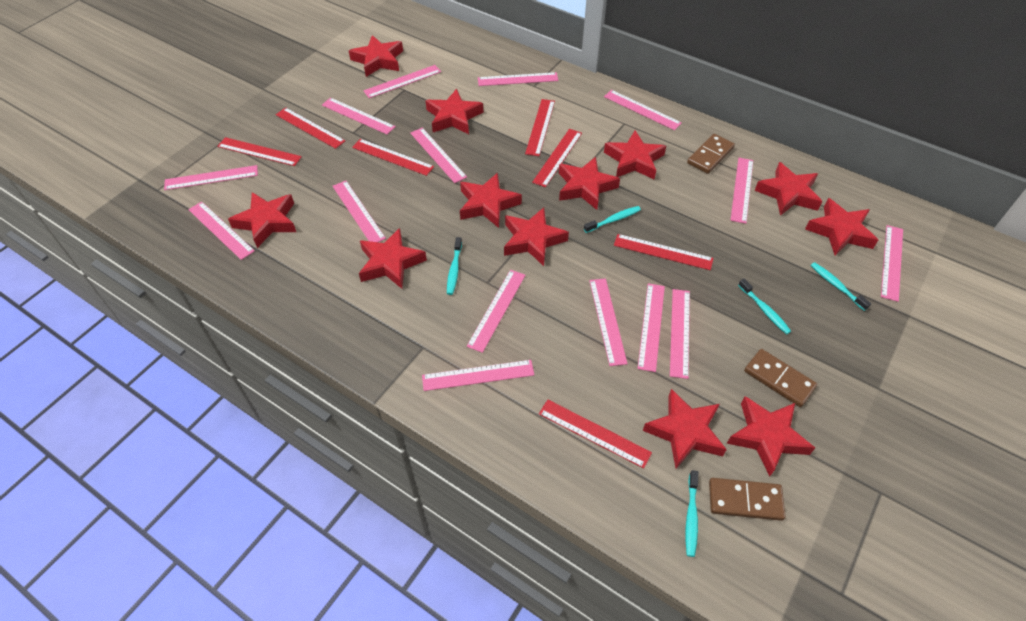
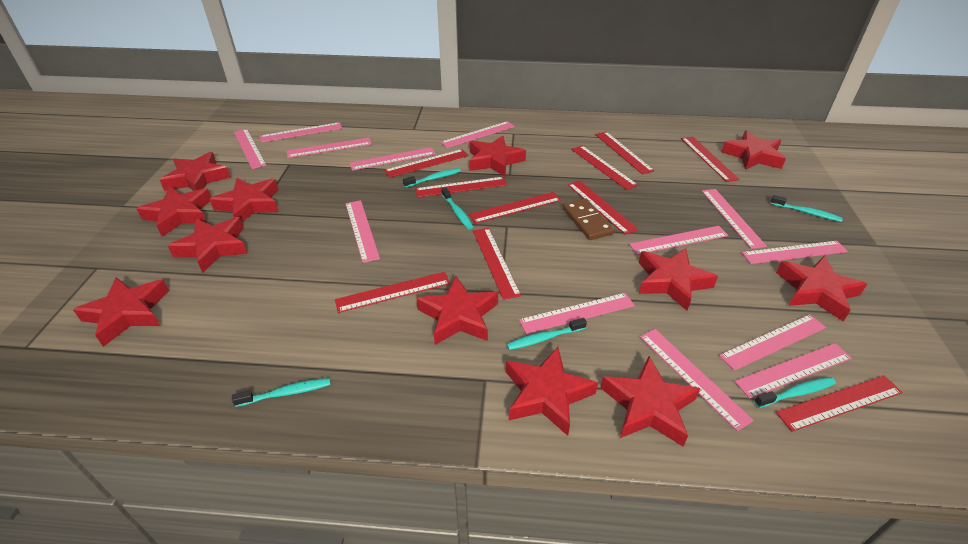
brown domino: [687,134,735,174] [709,478,786,521] [744,349,817,407] = 3 -> [563,199,615,240] = 1
pink ruler: [164,165,258,190] [188,202,255,260] [322,98,396,135] [333,181,386,242] [363,65,441,98] [410,128,467,183] [422,360,534,391] [467,270,526,353] [478,72,559,86] [589,278,628,366] [604,90,682,130] [637,283,665,372] [670,289,690,379] [730,158,753,224] [881,225,903,302] = 15 -> [234,129,266,169] [260,122,342,143] [286,138,372,158] [345,200,380,263] [349,147,436,171] [440,121,515,148] [519,293,635,334] [629,226,729,255] [640,329,754,431] [702,189,767,249] [719,314,826,371] [735,343,852,399] [742,241,848,264] = 13
red ruler: [217,137,302,166] [276,107,345,149] [352,139,434,176] [525,99,555,156] [532,129,582,188] [539,400,652,469] [614,234,714,270] = 7 -> [335,272,450,313] [384,149,469,178] [415,177,507,198] [469,192,561,224] [473,228,521,300] [568,181,638,235] [571,146,638,190] [595,132,654,174] [681,137,739,182] [776,375,903,432] = 10
turquoise toothbrush: [447,237,462,295] [584,206,641,233] [686,470,698,557] [738,279,791,335] [810,262,871,311] = 5 -> [232,378,331,407] [403,168,461,188] [441,187,473,229] [507,318,587,350] [754,377,836,408] [771,195,843,222] = 6

